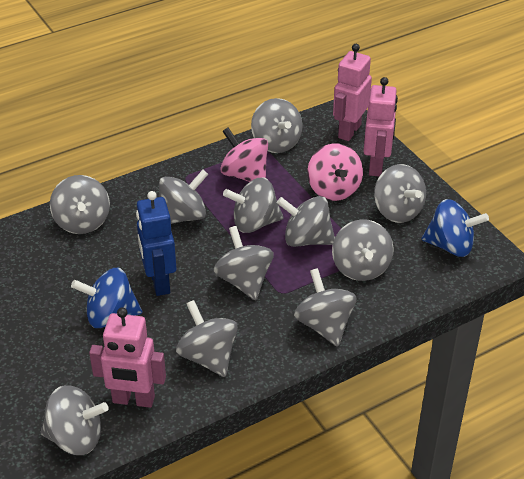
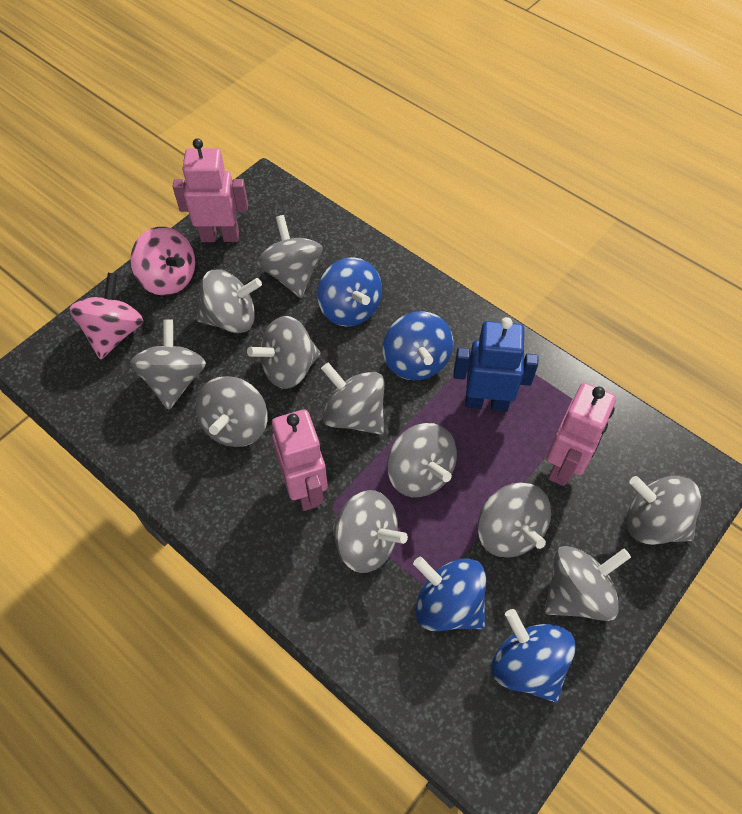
blue spinning top: [71,268,142,328] [421,199,489,257] = 2 -> [317,257,382,327] [383,311,453,380] [413,557,486,631] [492,609,576,702] = 4

